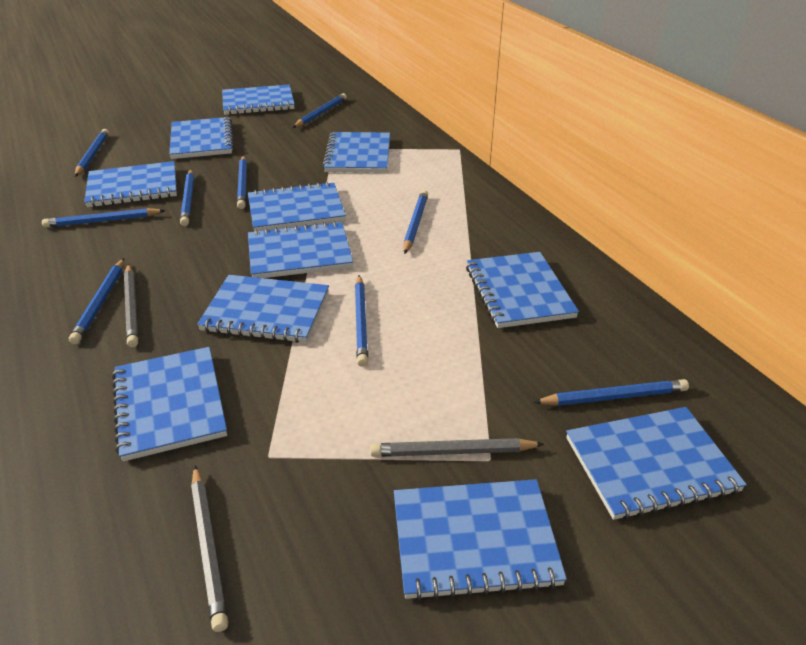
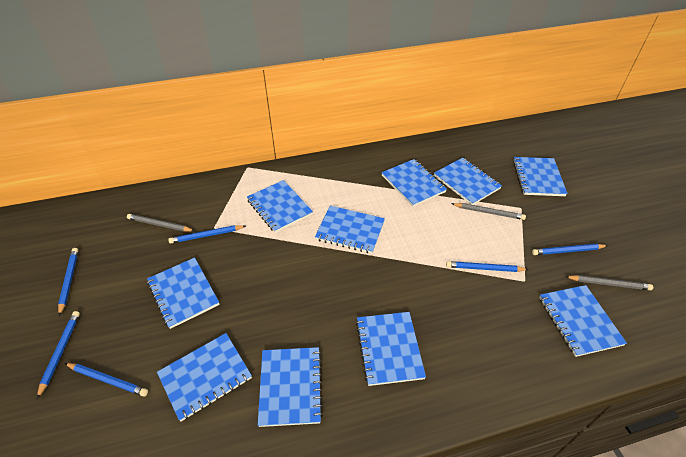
blue notebook: [84,161,177,207] [112,347,227,462] [169,117,234,159] [197,275,329,343] [222,84,295,115] [248,181,346,232] [248,221,353,278] [322,132,390,173] [394,479,567,601] [466,252,579,328] [566,407,747,520] = 11 -> [147,257,220,329] [157,333,252,421] [247,180,313,233] [258,347,323,427] [315,206,385,254] [356,312,426,386] [381,159,447,207] [434,158,502,205] [513,157,568,196] [539,285,627,357] = 10
blue pencil: [42,208,165,228] [69,258,124,344] [75,129,109,177] [180,169,194,226] [237,156,247,209] [292,93,347,128] [355,275,368,367] [403,190,428,254] [533,379,689,406] = 9 -> [37,311,80,399] [58,248,78,316] [65,363,148,397] [168,225,246,244] [446,261,529,272] [532,244,608,255] = 6

